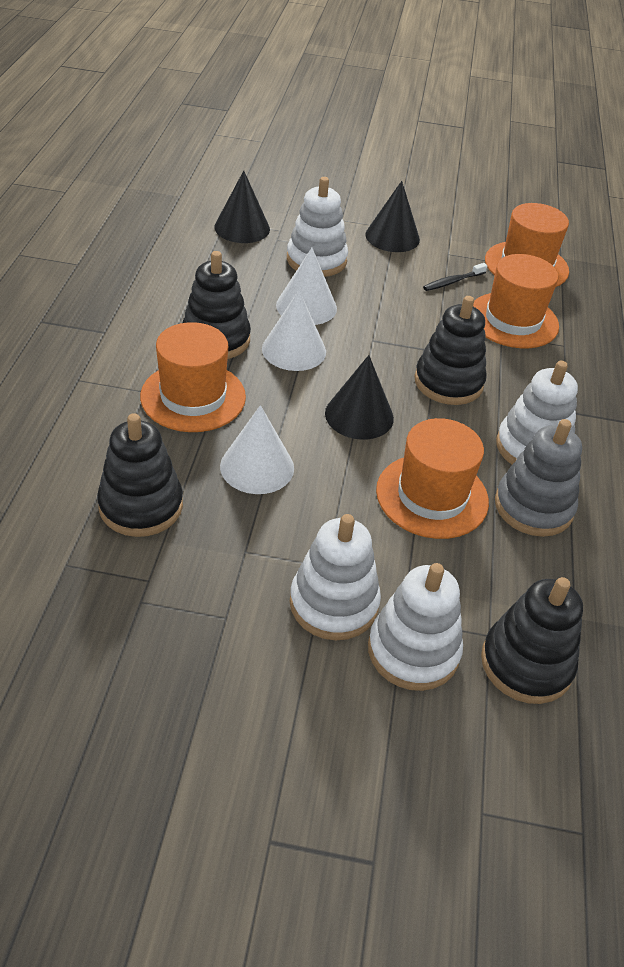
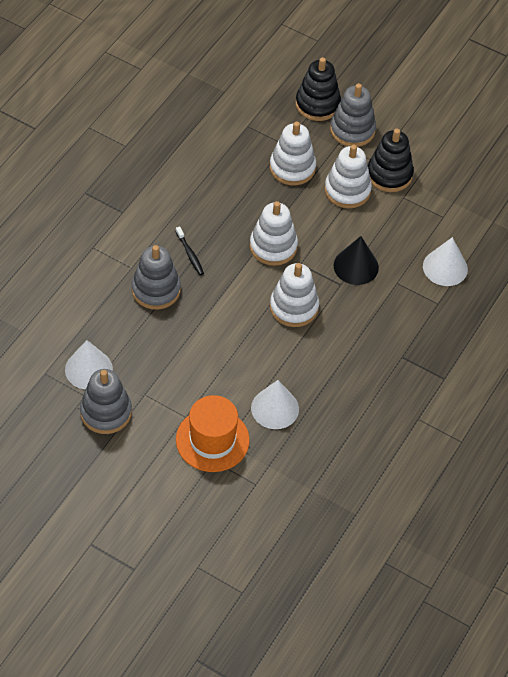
black cone: [214,171,270,243] [325,355,394,440] [365,181,420,252] = 3 -> [334,236,379,285] = 1
black stacking toy: [97,413,183,537] [182,251,251,359] [414,296,487,405] [481,577,583,704] = 4 -> [295,57,341,121] [368,129,414,192] = 2
grey stacking toy: [495,419,582,537] = 1 -> [80,369,132,434] [132,245,181,310] [330,83,376,147] = 3
orange hat: [140,322,246,432] [376,418,489,539] [473,254,559,348] [485,203,569,287] = 4 -> [176,395,250,472] = 1

